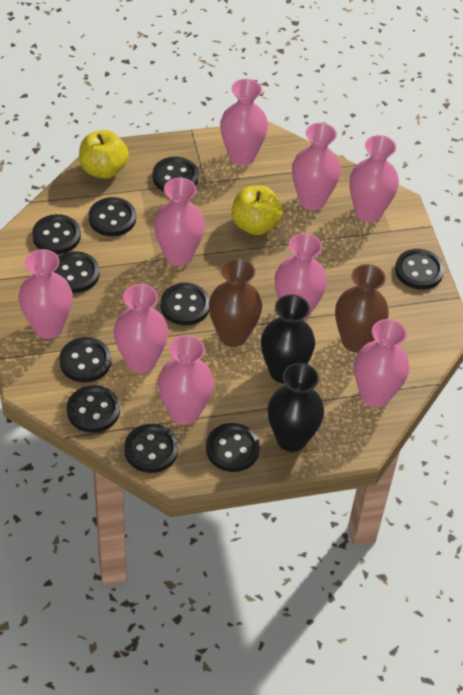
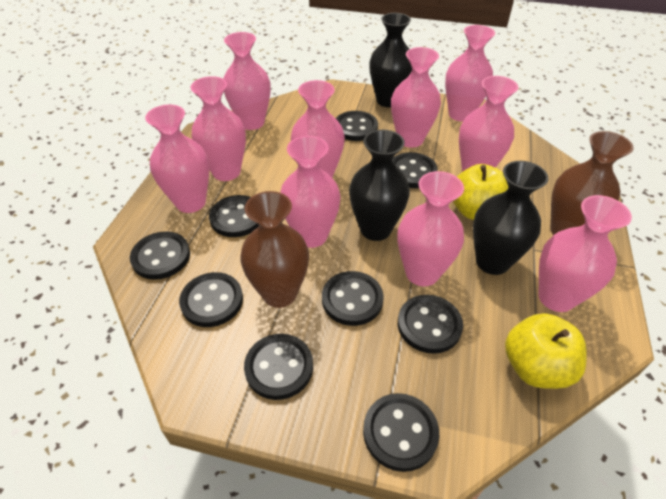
black button: [32,214,81,254] [54,251,100,293] [59,337,111,383] [67,385,120,433] [89,197,136,236] [124,424,178,473] [153,157,199,191] [161,283,210,325] [206,423,260,472] [395,249,444,290] = 10 -> [130,231,190,280] [179,272,243,327] [209,195,259,237] [244,334,313,400] [322,271,384,326] [336,111,378,141] [363,393,439,472] [393,152,438,188] [398,295,463,354] = 9
black vase: [261,295,315,383] [268,363,324,452] = 2 -> [349,130,410,241] [369,13,412,107] [473,161,549,275] = 3
pink vase: [18,249,73,339] [114,284,168,373] [154,178,205,266] [158,335,214,425] [220,79,268,166] [275,233,327,321] [292,123,341,210] [349,135,399,223] [354,319,409,408] = 9 -> [145,105,209,213] [191,76,246,181] [223,32,270,130] [280,136,341,248] [291,80,345,178] [391,47,441,148] [398,171,464,286] [445,25,495,122] [459,76,518,172] [538,195,632,312] = 10

